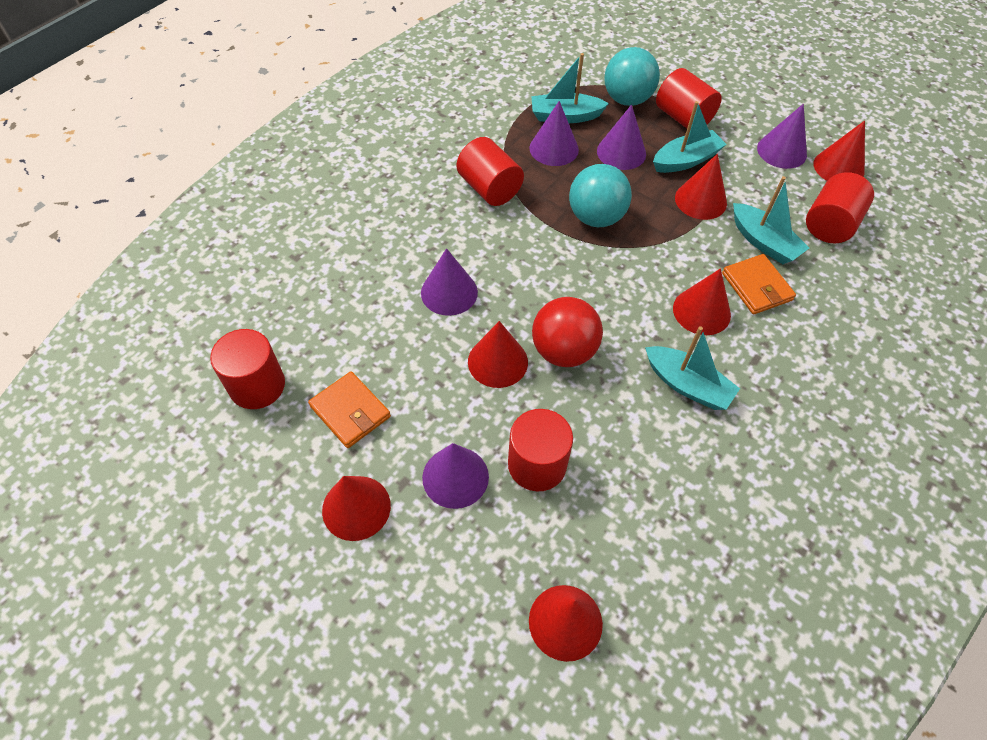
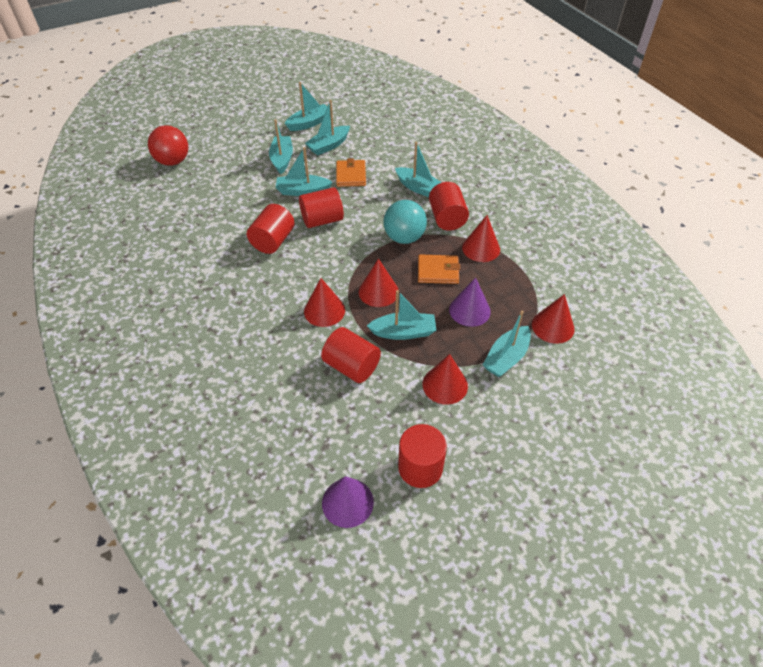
purple cone: [421,248,478,316] [422,443,489,509] [529,101,579,166] [597,105,646,170] [757,104,807,169] = 5 -> [322,476,374,528] [449,277,491,327] = 2
red cone: [322,476,391,541] [468,321,528,388] [529,585,603,662] [673,268,731,335] [675,154,727,220] [813,120,865,181] = 6 -> [304,278,345,327] [359,258,398,307] [423,354,468,405] [462,215,500,262] [532,294,575,344] = 5
turquoise ball: [569,164,632,227] [604,47,660,106] = 2 -> [383,200,427,244] = 1
turquoise boat: [531,53,609,123] [645,326,740,410] [653,101,727,173] [733,176,809,264] = 4 -> [269,119,293,174] [276,147,332,196] [285,82,327,131] [305,100,350,155] [367,290,436,340] [395,142,442,197] [483,311,531,377] = 7

